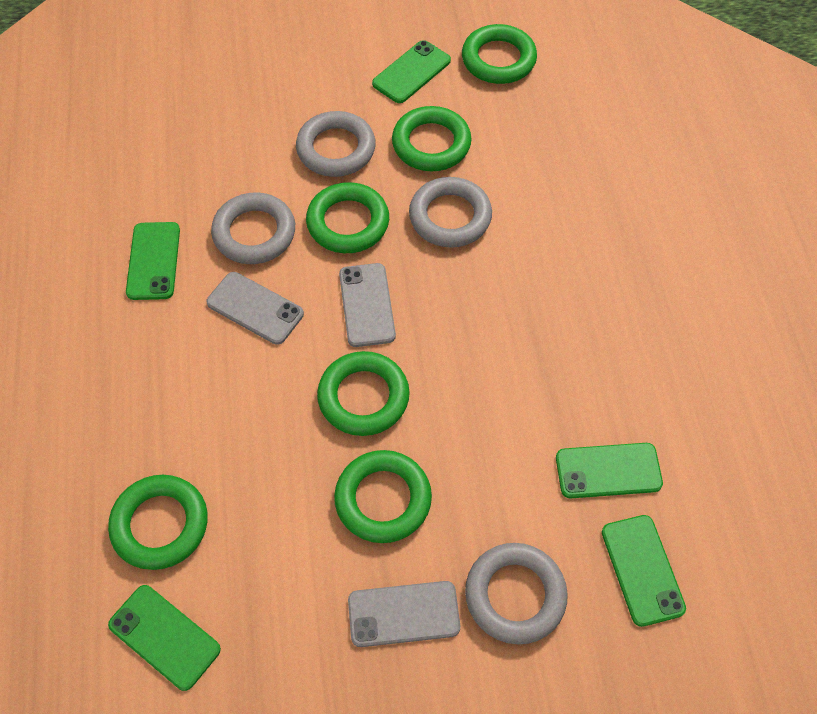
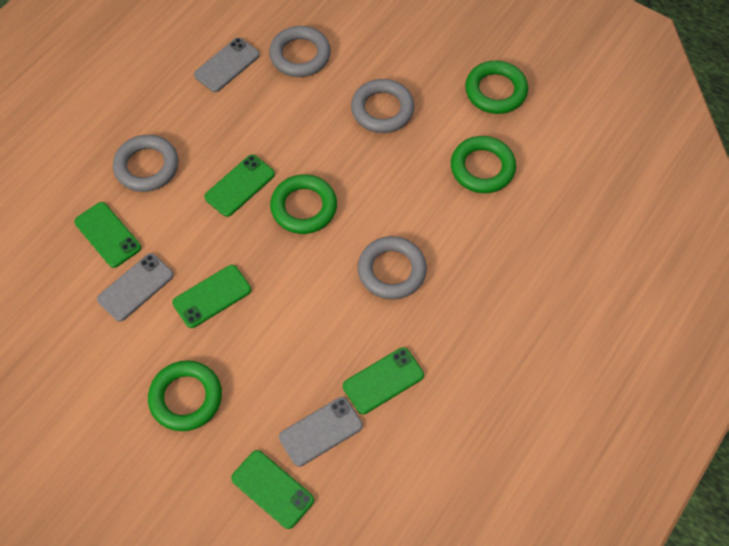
green ring: [108,475,208,570] [306,182,389,253] [317,351,410,436] [334,450,432,543] [392,106,471,171] [462,24,537,84] = 6 -> [148,360,222,431] [270,174,337,234] [451,136,516,193] [465,61,528,114] = 4

